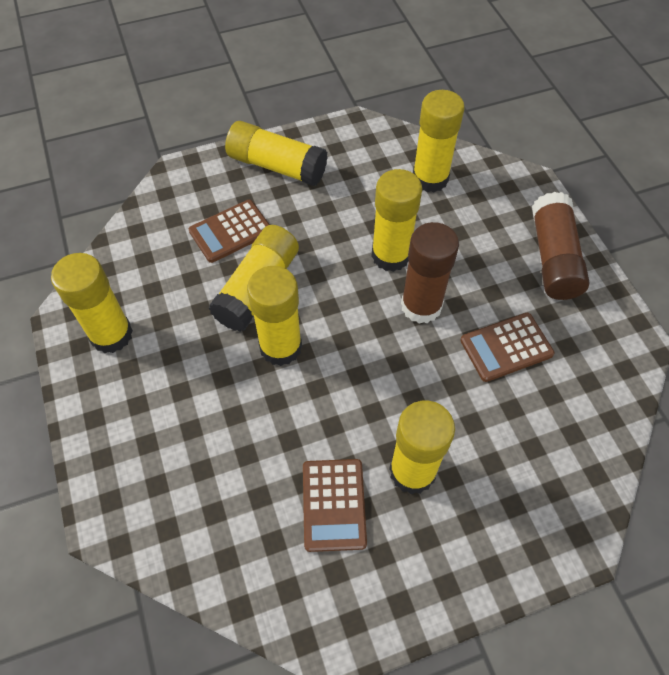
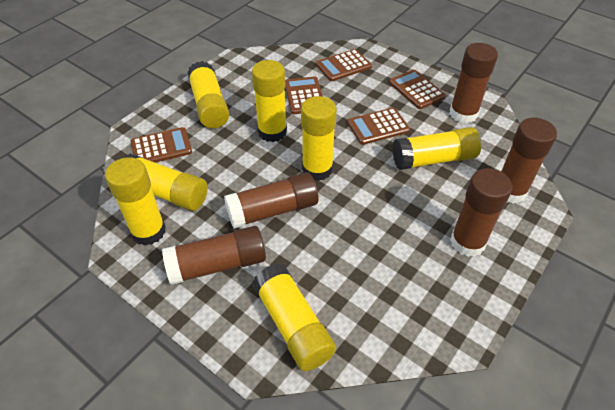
brown calculator: [189,200,270,263] [303,459,367,552] [460,313,555,382] = 3 -> [131,127,192,163] [285,76,323,114] [316,49,372,81] [347,108,410,145] [389,70,446,109] = 5
brown glue stick: [401,222,459,324] [532,192,589,300] = 2 -> [162,226,266,285] [224,172,319,229] [449,43,498,124] [450,168,512,257] [501,117,557,204] = 5

